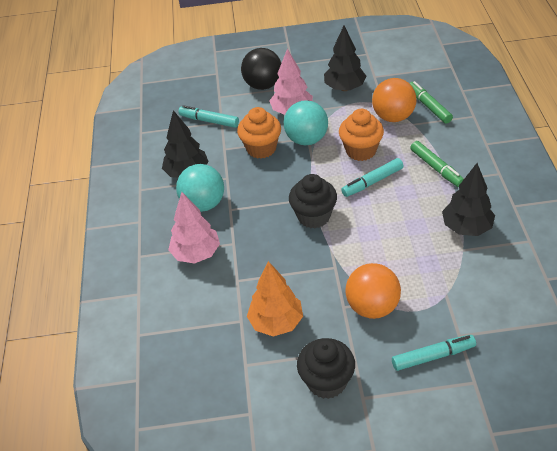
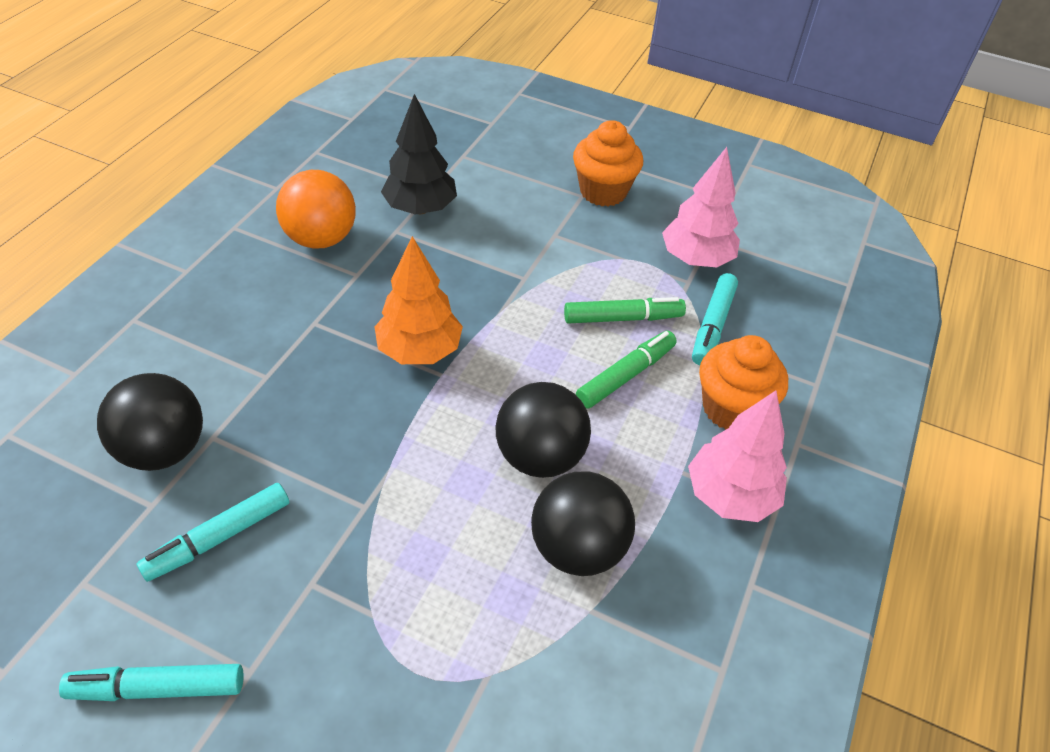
black ball: [241,48,281,90] = 1 -> [97,373,203,471] [496,382,591,478] [531,471,635,576] = 3
black cupcake: [289,174,337,228] [297,338,355,399] = 2 -> none = 0
black tree: [162,110,209,178] [324,25,366,91] [442,163,495,236] = 3 -> [381,94,457,215] = 1
orange ball: [345,263,401,319] [372,78,416,122] = 2 -> [276,170,356,249] = 1
turquoise ball: [176,164,224,212] [284,100,328,145] = 2 -> none = 0

